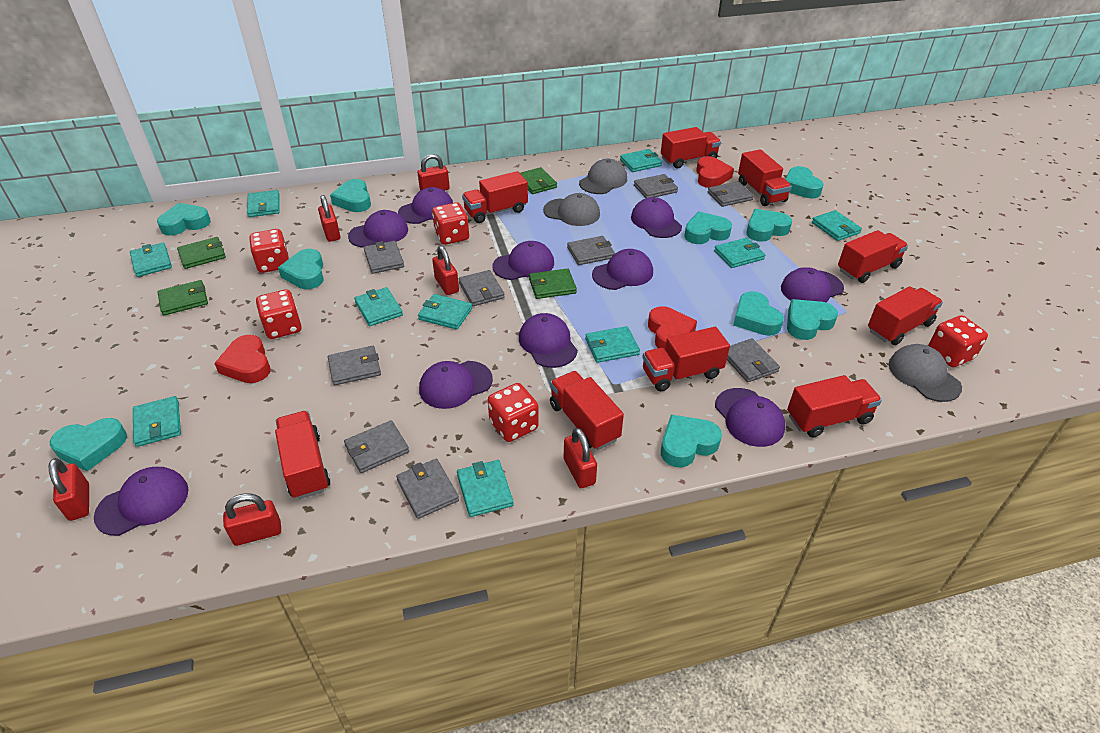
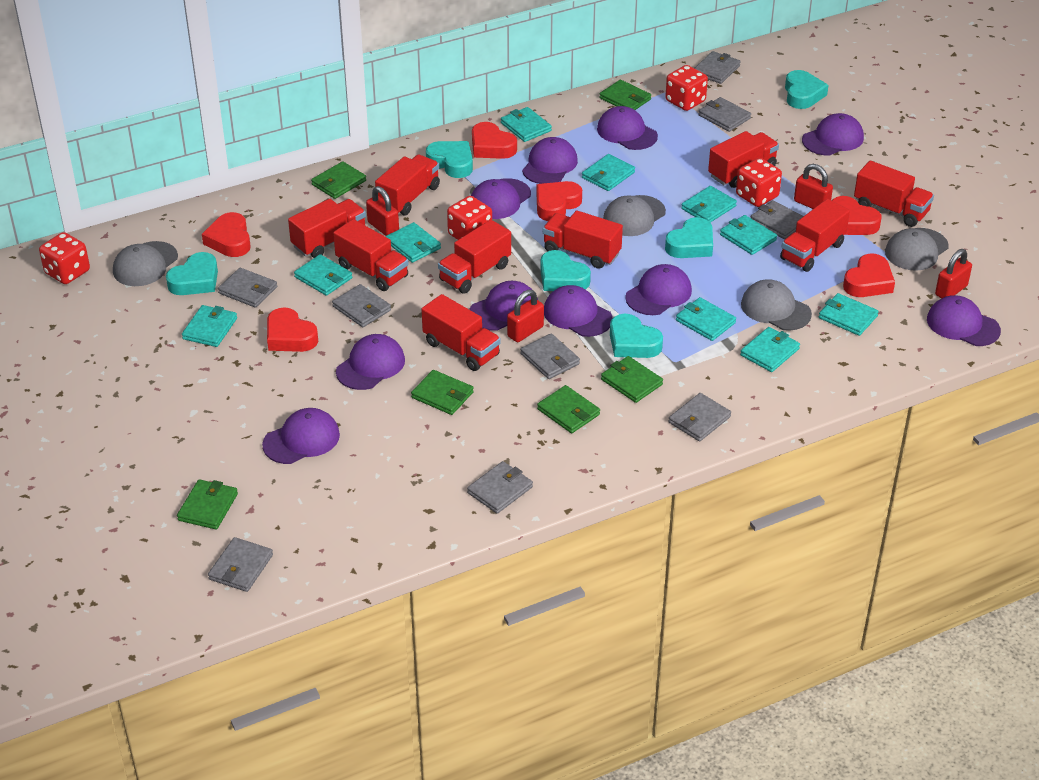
green wallet: [157,280,208,316] [177,237,226,269] [520,167,557,194] [529,268,577,299] = 4 -> [177,479,238,530] [311,161,366,199] [411,370,474,415] [537,385,600,433] [599,80,651,110] [601,356,663,403] = 6
grey cap: [543,193,600,226] [579,159,627,194] [889,344,962,402] = 3 -> [113,241,178,286] [603,195,666,236] [741,279,812,331] [885,228,949,271] = 4
red dice: [249,229,289,273] [256,289,302,339] [432,202,469,245] [488,383,539,442] [928,315,988,367] = 5 -> [39,232,90,284] [447,196,492,240] [665,65,708,111] [736,158,782,207] = 4
red heart: [214,335,270,383] [648,306,697,349] [696,156,734,188] = 3 -> [202,212,251,257] [267,307,318,352] [472,122,517,159] [537,181,582,221] [832,196,881,235] [843,253,895,297] = 6
red padlock: [48,458,89,521] [223,493,281,546] [318,195,341,242] [418,154,450,191] [432,246,459,295] [564,428,597,488] = 6 -> [366,186,399,236] [507,290,544,342] [794,164,833,209] [935,249,972,298] = 4
turquoise heart: [50,418,127,471] [157,203,211,236] [278,249,324,289] [330,179,371,212] [661,415,722,467] [684,211,732,244] [733,291,784,336] [746,209,792,242] [785,166,824,198] [787,299,838,340] = 10 -> [166,252,218,295] [426,141,473,178] [540,250,591,291] [610,314,663,358] [665,217,713,258] [785,70,829,109] = 6

